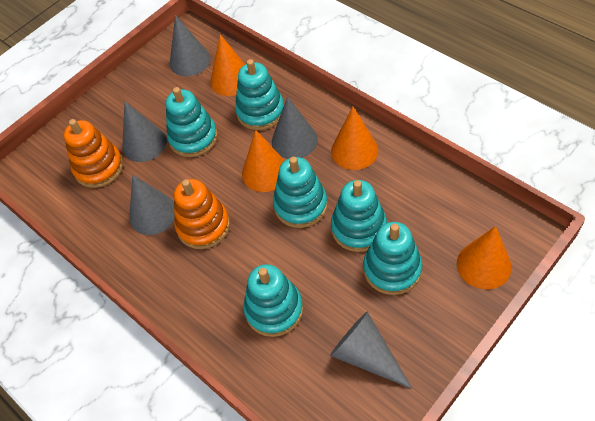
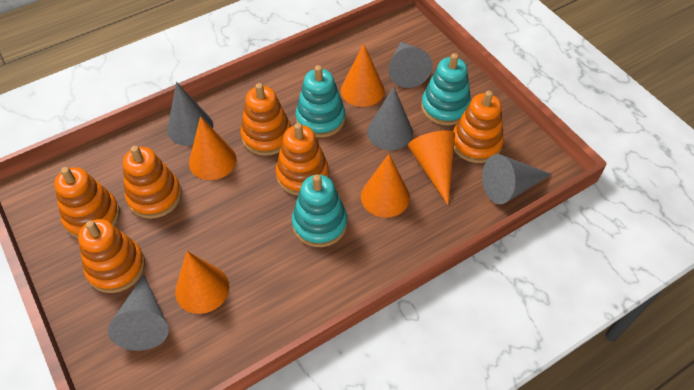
orange cone: [210,34,245,96] [242,130,285,192] [331,107,378,170] [457,226,512,290] = 4 -> [175,251,229,314] [189,116,236,180] [341,44,384,107] [361,154,410,218] [408,130,455,205] = 5
orange stacking toy: [64,119,123,188] [174,179,230,249] = 2 -> [54,167,120,238] [78,219,145,293] [123,146,181,219] [240,83,291,156] [276,123,329,196] [453,91,504,163] = 6
turquoise stacking toy: [166,87,218,157] [235,59,284,130] [243,264,303,337] [273,157,328,228] [331,180,387,252] [363,222,422,295] = 6 -> [292,174,347,247] [296,65,345,138] [421,53,471,126] = 3

